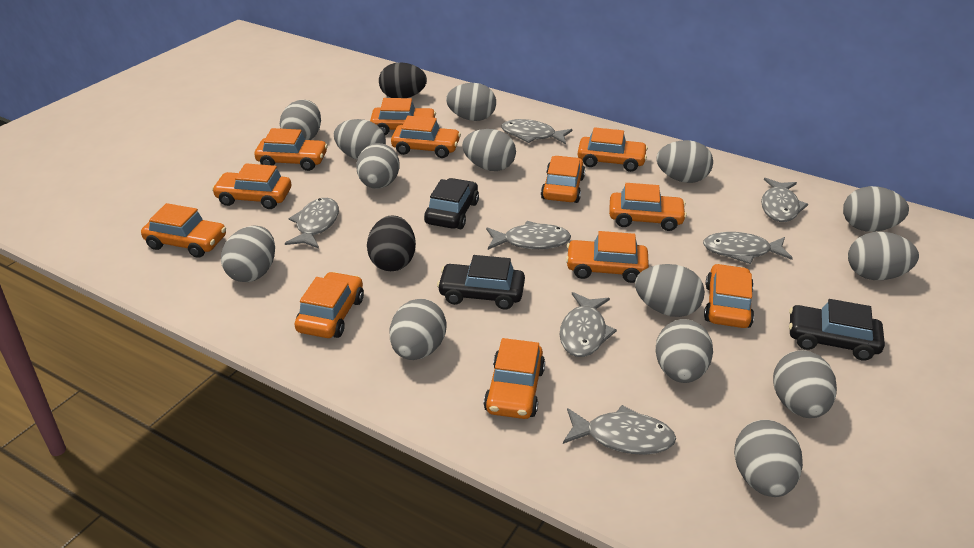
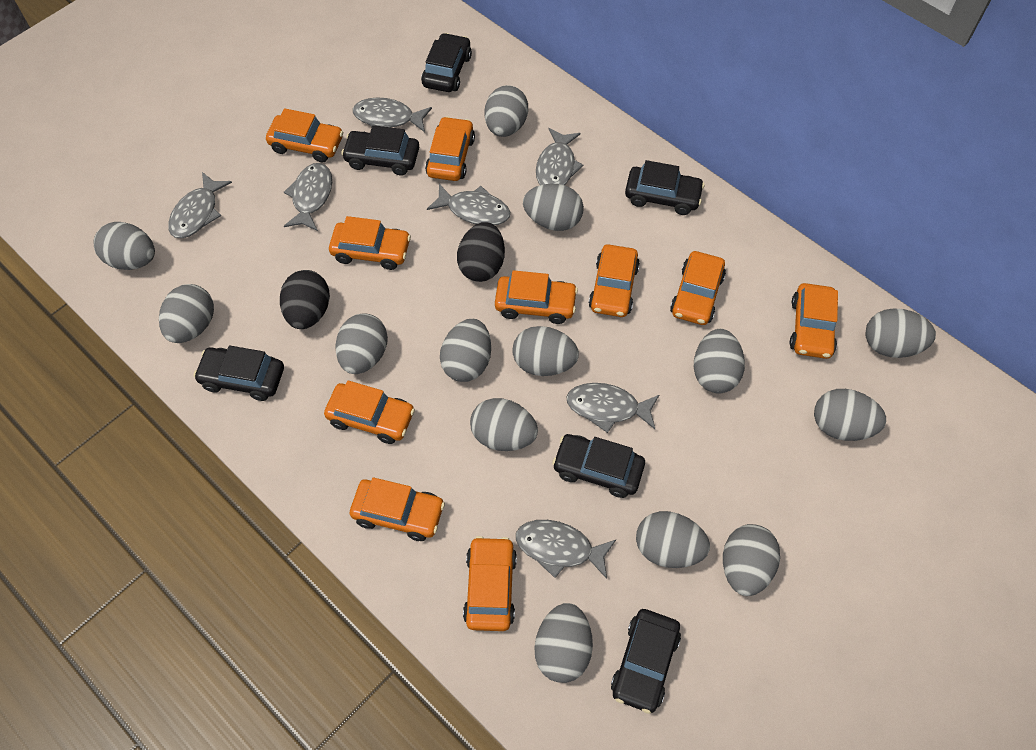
black car: [424,178,479,229] [437,255,525,310] [789,299,885,361] = 3 -> [194,345,284,401] [341,125,419,175] [421,33,472,92] [552,434,645,498] [611,609,681,714] [625,160,705,215] = 6
orange car: [141,203,226,258] [212,163,291,209] [255,128,328,171] [294,272,364,338] [370,98,436,135] [391,116,461,158] [483,338,545,419] [541,156,585,203] [566,231,649,283] [578,127,648,172] [609,183,687,231] [704,264,754,328] = 12 -> [266,108,343,162] [324,380,415,444] [329,216,411,270] [350,477,445,541] [425,116,475,181] [463,536,517,631] [495,270,578,324] [589,244,640,317] [670,251,726,325] [790,283,838,359] = 10

